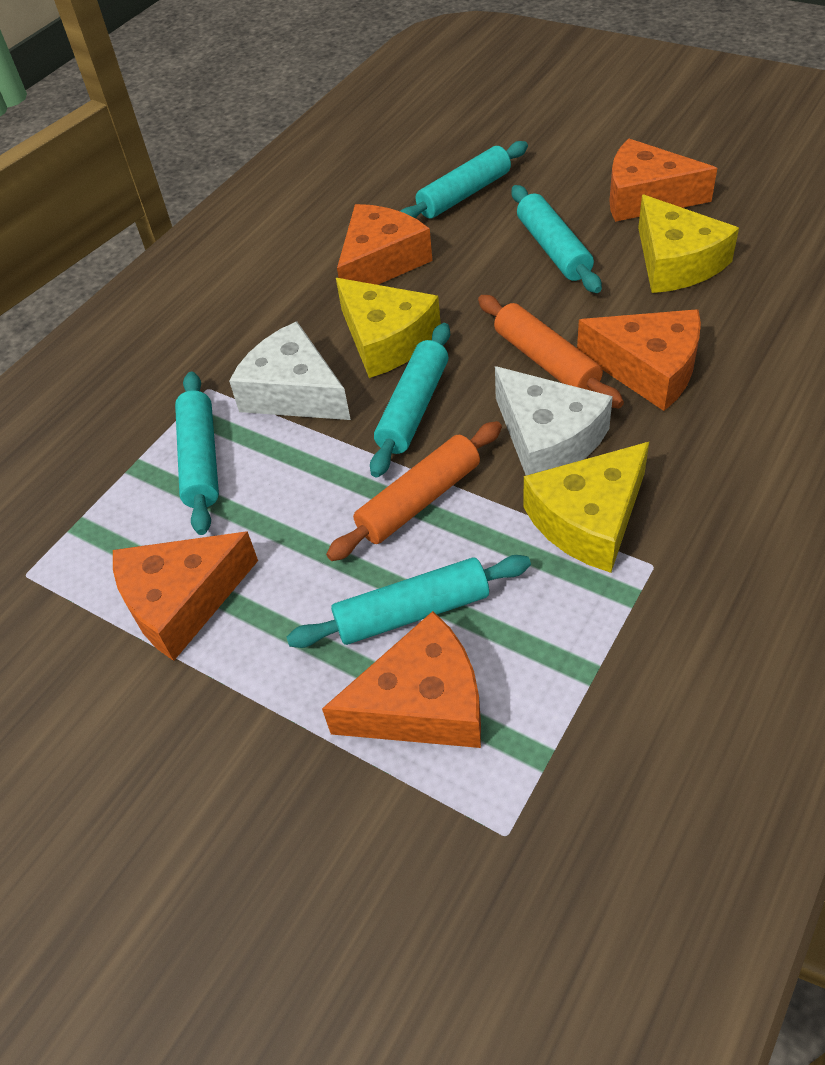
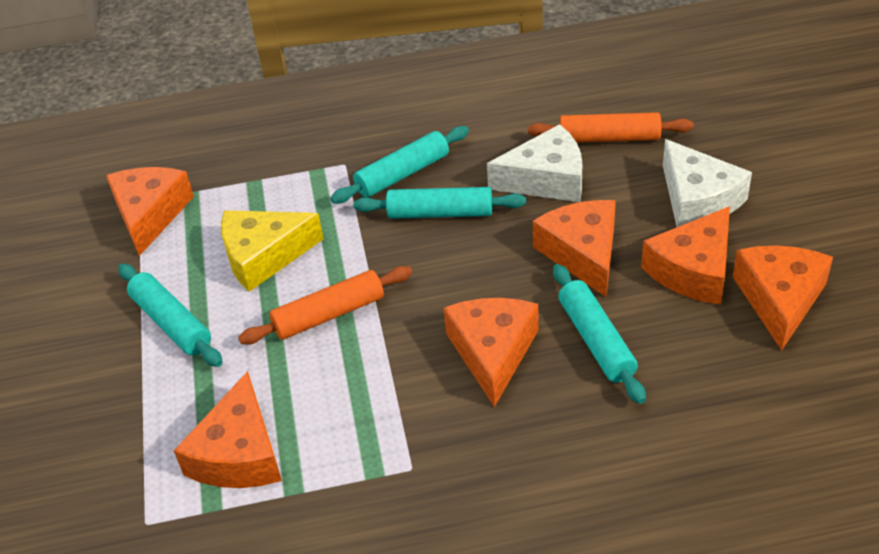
orange cheese: [113,531,258,661] [322,611,481,748] [337,204,432,285] [577,309,701,411] [609,139,717,222] = 5 -> [106,167,194,256] [174,371,282,488] [444,298,539,407] [533,200,616,297] [641,206,730,305] [733,245,833,351] = 6
turquoise rolling pin: [175,372,219,535] [287,555,531,648] [370,323,450,478] [400,141,528,218] [512,185,602,293] = 5 -> [118,264,223,367] [330,126,469,204] [353,187,526,219] [553,264,646,404] = 4
yellow cheese: [336,278,441,378] [524,442,649,573] [638,195,739,293] = 3 -> [221,210,323,292] = 1

